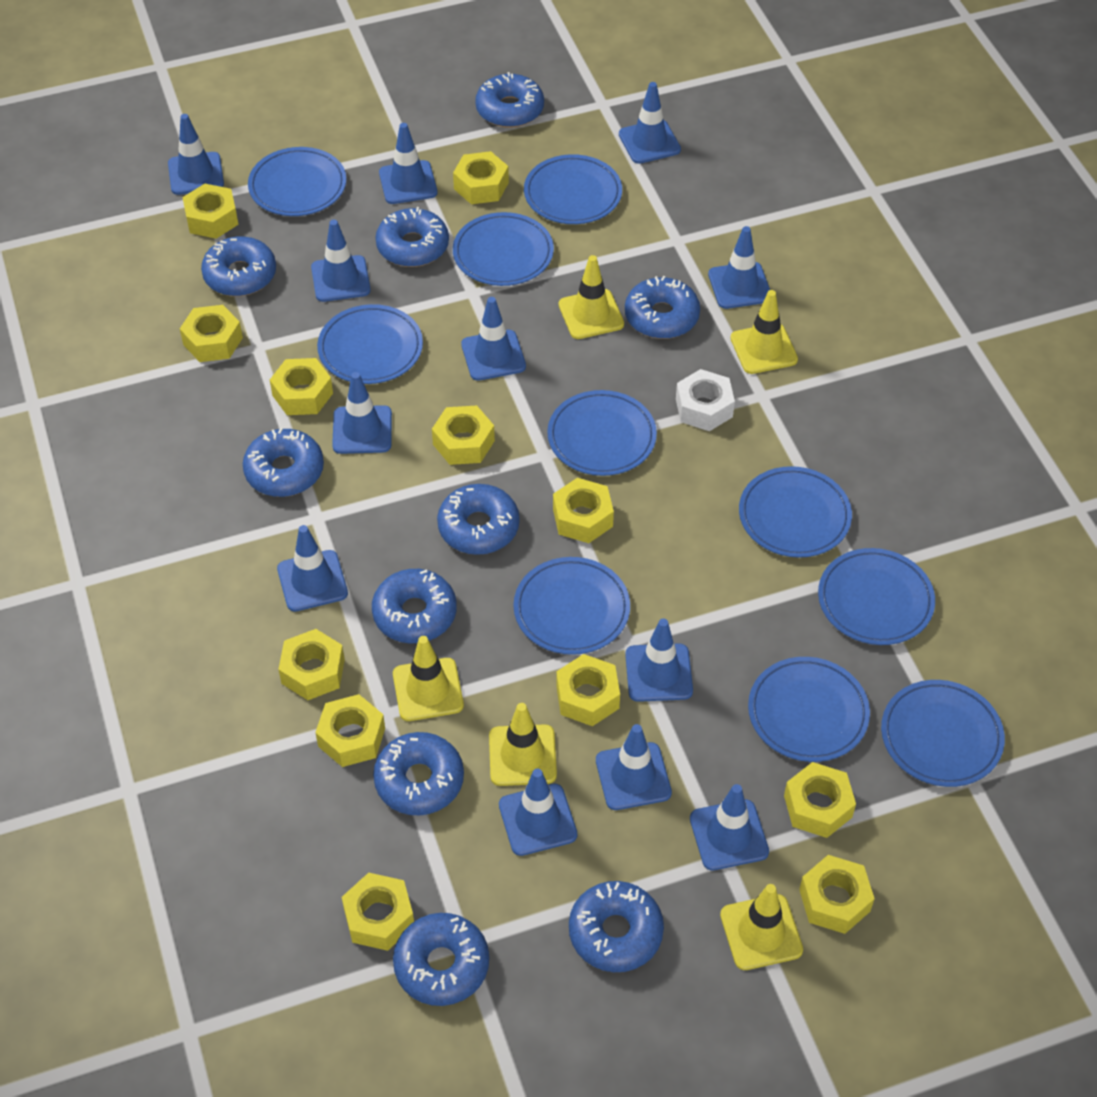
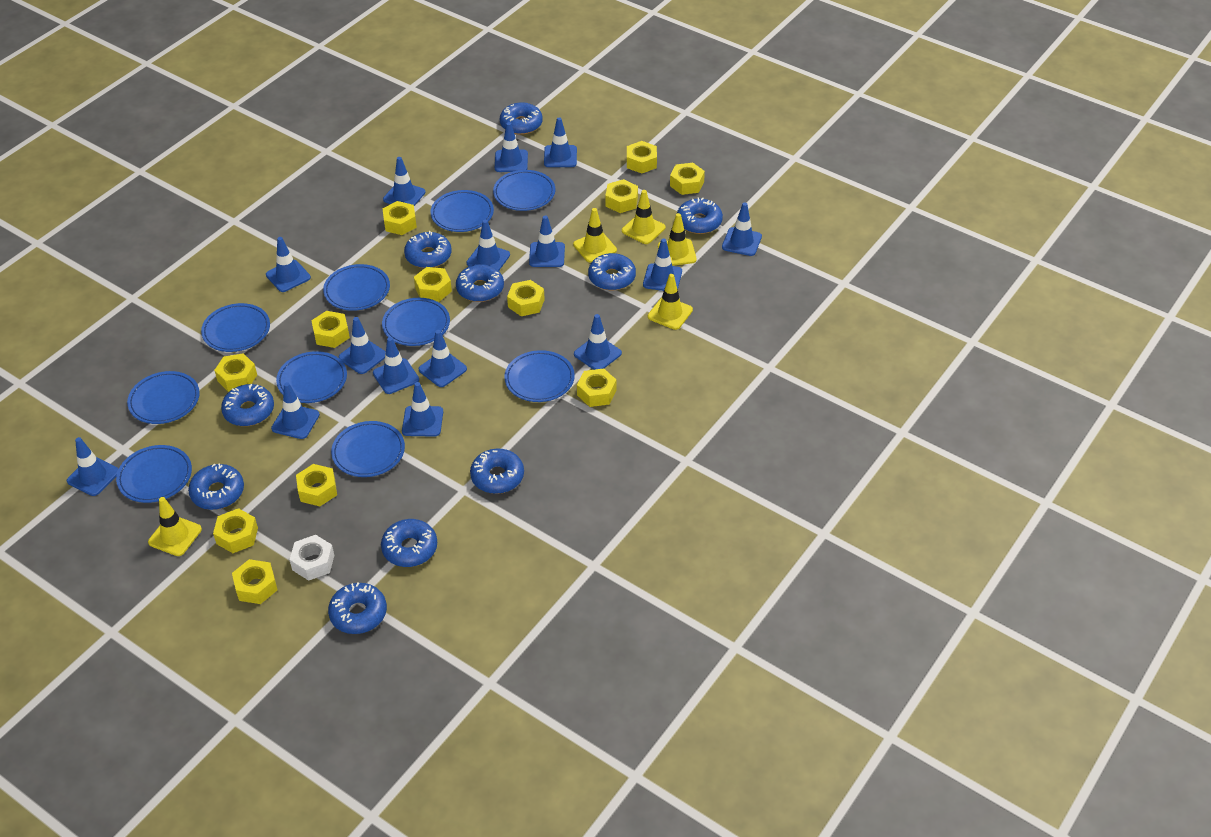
blue traffic cone: [168,114,224,195] [277,525,348,612] [311,220,371,302] [332,372,392,454] [379,123,437,204] [461,297,526,381] [499,769,577,856] [596,724,672,810] [619,82,681,164] [625,619,693,702] [690,784,769,870] [708,226,770,309] = 12 -> [67,437,119,496] [266,237,311,292] [271,382,320,439] [339,317,385,374] [373,337,419,394] [383,157,426,206] [402,382,443,437] [418,330,467,387] [467,220,510,271] [495,122,528,172] [529,215,565,267] [544,118,577,167] [574,314,622,370] [643,239,682,291] [722,202,762,256] = 15

